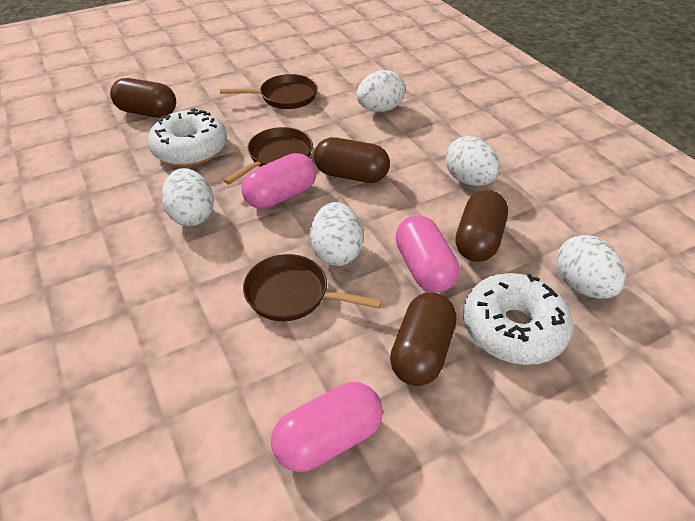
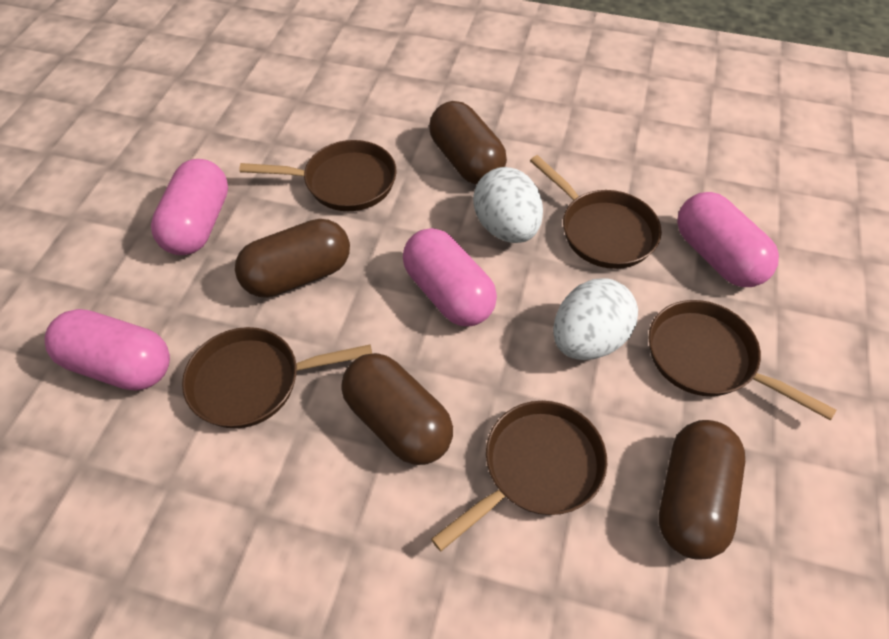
brown pan: [220,74,318,109] [224,127,313,185] [243,254,382,321] = 3 -> [182,327,372,429] [239,140,397,211] [431,401,607,551] [530,155,662,269] [649,300,836,420] = 5
pink capsule: [241,153,316,209] [271,382,383,472] [396,215,459,293] = 3 -> [45,309,170,391] [151,159,228,255] [403,228,497,326] [677,192,779,287] = 4
white donut: [147,108,227,167] [463,273,573,365] = 2 -> none = 0
white egg: [162,168,214,226] [310,202,363,266] [356,70,405,112] [445,136,500,186] [556,235,626,299] = 5 -> [473,167,543,243] [553,278,638,360] = 2

